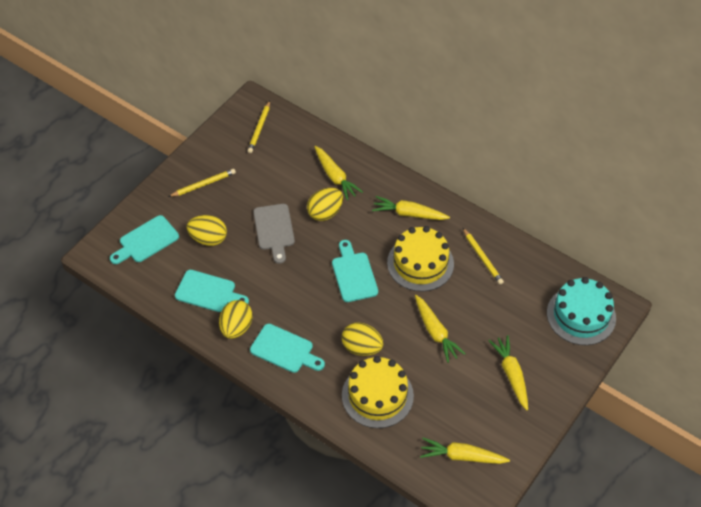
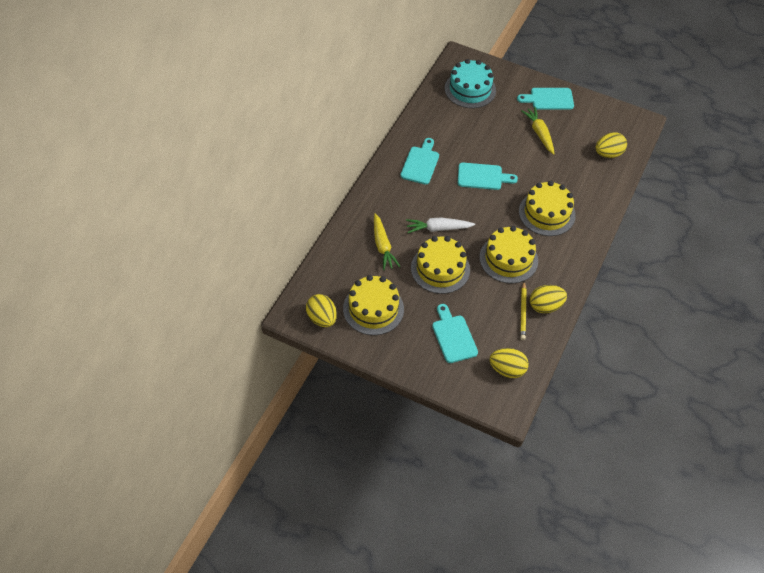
grey cutting board: [253,204,295,264] = 1 -> none = 0
white carrot: none = 0 -> [406,218,475,233] = 1
yellow cake: [342,356,414,428] [387,226,454,292] = 2 -> [343,275,404,335] [411,236,470,294] [480,226,538,283] [519,181,576,236] = 4
yellow carrot: [314,146,363,201] [372,196,450,220] [415,295,466,363] [420,438,510,464] [489,335,528,410] = 5 -> [374,213,400,270] [521,107,555,154] = 2
yellow pencil: [168,169,236,197] [247,101,270,153] [463,228,504,285] = 3 -> [520,282,527,340] = 1

